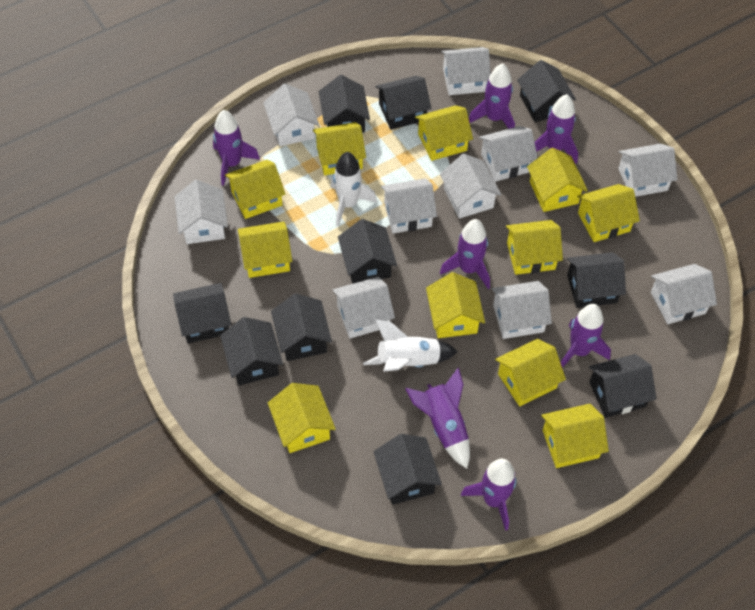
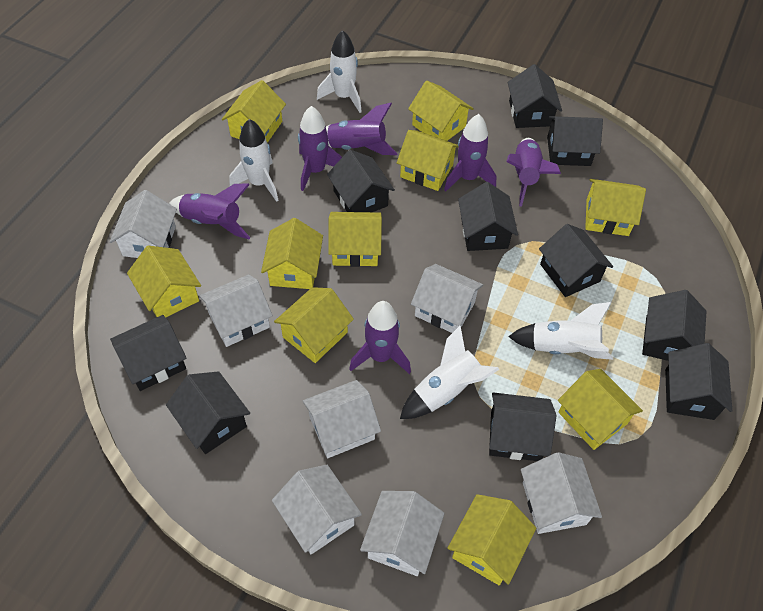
purple rocket: [213,110,260,186] [405,368,470,468] [440,219,490,289] [461,459,517,531] [469,63,515,129] [535,94,578,164] [561,304,611,368] = 7 -> [169,183,250,239] [298,106,342,191] [326,103,397,155] [349,301,411,374] [444,114,496,192] [507,138,561,207] = 6
white house: [174,180,228,244] [263,84,319,146] [333,277,395,338] [381,178,437,234] [440,154,501,219] [441,47,491,95] [479,126,538,182] [492,281,552,339] [618,144,677,197] [651,264,717,324] = 10 -> [110,190,177,258] [199,275,273,347] [272,465,362,554] [303,380,381,458] [360,491,444,576] [411,264,483,333] [521,452,602,534] = 7
white rocket: [330,152,377,226] [363,319,458,372] = 2 -> [229,119,278,202] [317,30,362,113] [400,326,499,419] [508,302,613,360] = 4
yellow house: [225,160,285,219] [238,221,292,278] [268,383,336,453] [313,122,366,175] [415,105,473,161] [426,272,485,338] [495,339,566,406] [506,220,563,275] [527,148,588,212] [541,404,609,468] [577,184,640,242] = 11 -> [127,246,201,317] [222,80,286,143] [261,218,323,289] [274,287,354,363] [328,212,382,267] [397,130,459,191] [408,80,474,141] [447,494,536,585] [558,369,643,450] [585,179,646,236] = 10

